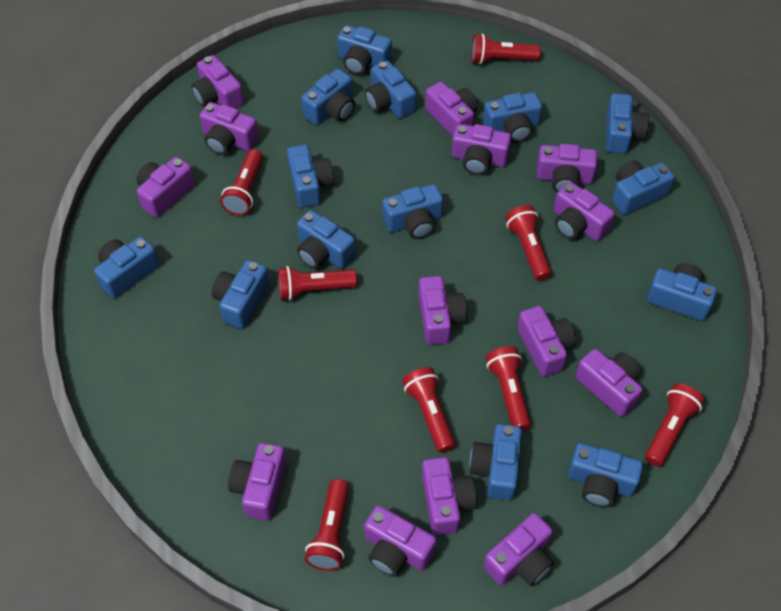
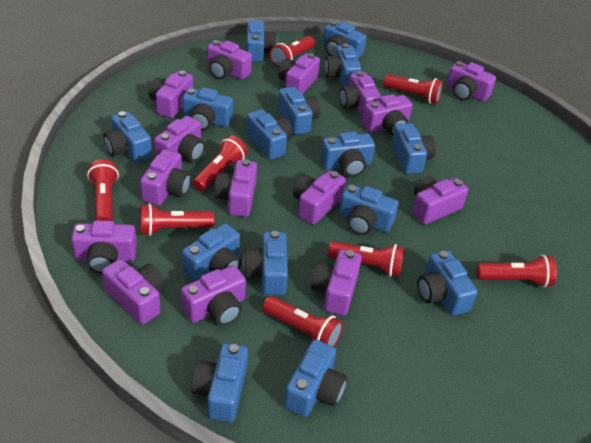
blue camera: [94,236,159,299] [212,260,270,329] [287,144,334,208] [297,210,356,269] [301,69,355,125] [337,25,392,75] [365,60,416,118] [382,184,443,239] [469,424,522,500] [483,92,542,143] [568,443,643,507] [606,93,649,154] [612,160,675,215] [647,263,717,321] = 14 -> [103,111,152,163] [182,87,233,131] [182,223,241,281] [191,343,248,422] [243,231,288,295] [246,20,277,62] [246,109,293,160] [278,87,320,135] [284,340,347,417] [320,132,375,177] [323,21,367,58] [324,43,361,87] [339,184,398,235] [392,123,436,174] [418,250,477,316] = 15
purple camera: [137,157,195,218] [191,55,244,109] [200,102,259,155] [228,443,286,520] [364,505,436,577] [418,276,467,345] [422,457,477,535] [425,82,478,137] [452,124,511,175] [483,513,554,586] [517,306,576,377] [537,144,598,193] [554,182,615,241] [575,349,643,417] = 14 -> [71,220,137,274] [102,259,165,324] [140,149,191,206] [149,71,193,118] [154,116,205,162] [181,265,246,326] [207,40,252,80] [214,159,257,217] [278,53,320,94] [293,170,346,225] [311,249,362,316] [340,71,381,118] [362,94,413,136] [412,176,468,225] [447,61,496,102] = 15

